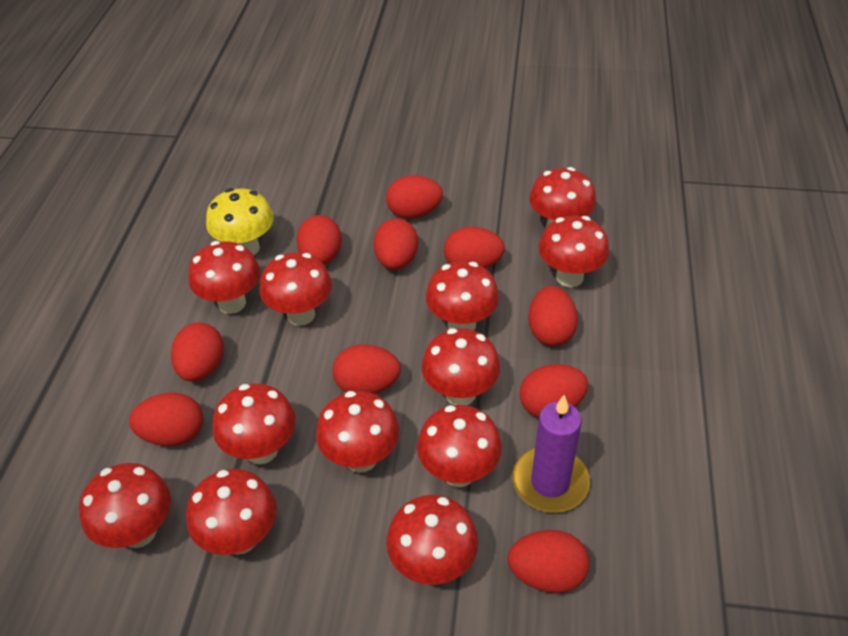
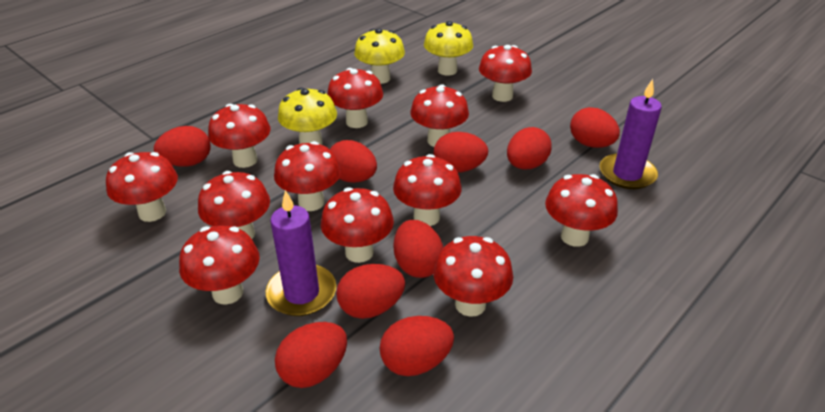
purple candle: [512,395,590,513] = 1 -> [266,190,336,316] [599,79,662,189] = 2
red egg: [129,393,203,446] [171,322,224,381] [296,215,342,265] [332,344,401,394] [373,218,418,270] [386,175,443,219] [444,227,505,269] [508,530,590,593] [519,364,588,418] [528,286,578,346] = 10 -> [154,126,211,167] [275,322,347,388] [330,140,377,183] [336,264,405,319] [380,316,454,376] [394,220,443,278] [434,132,488,173] [507,127,552,169] [570,107,620,148] = 9
yellow mushroom: [206,188,274,255] = 1 -> [278,87,337,145] [354,28,405,84] [424,21,473,76] = 3

